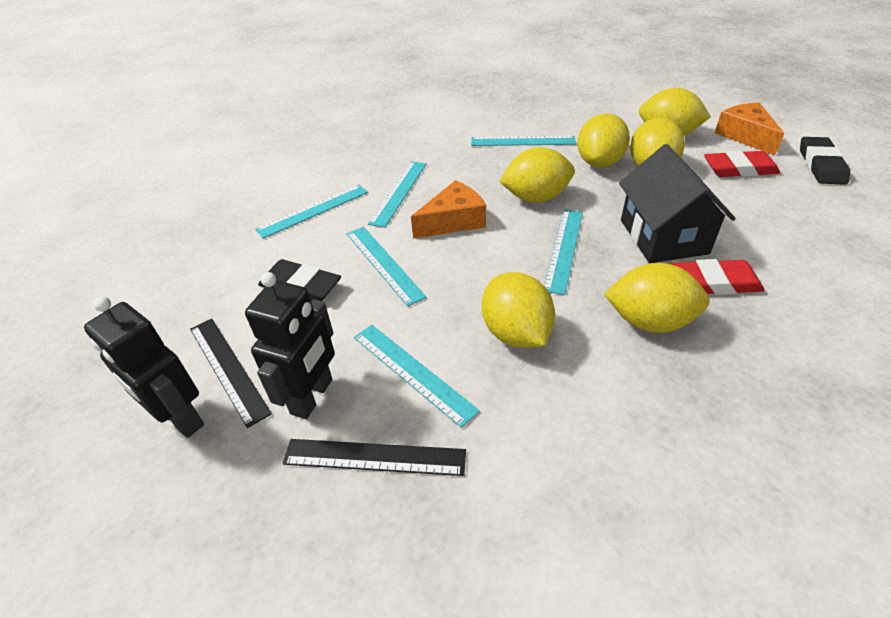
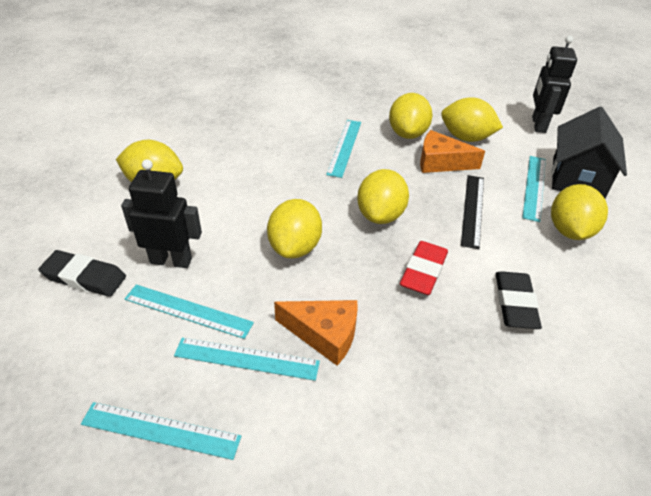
black ruler: [190,319,272,428] [283,439,466,476] = 2 -> [461,175,484,249] = 1
red eraser: [670,259,765,295] [704,150,780,177] = 2 -> [400,241,448,295] = 1
turquoise ruler: [255,185,368,239] [347,227,427,307] [354,325,480,428] [368,161,426,228] [471,136,576,146] [544,209,583,295] = 6 -> [81,402,242,460] [125,284,254,339] [174,338,320,381] [326,120,361,178] [522,156,546,222] = 5

